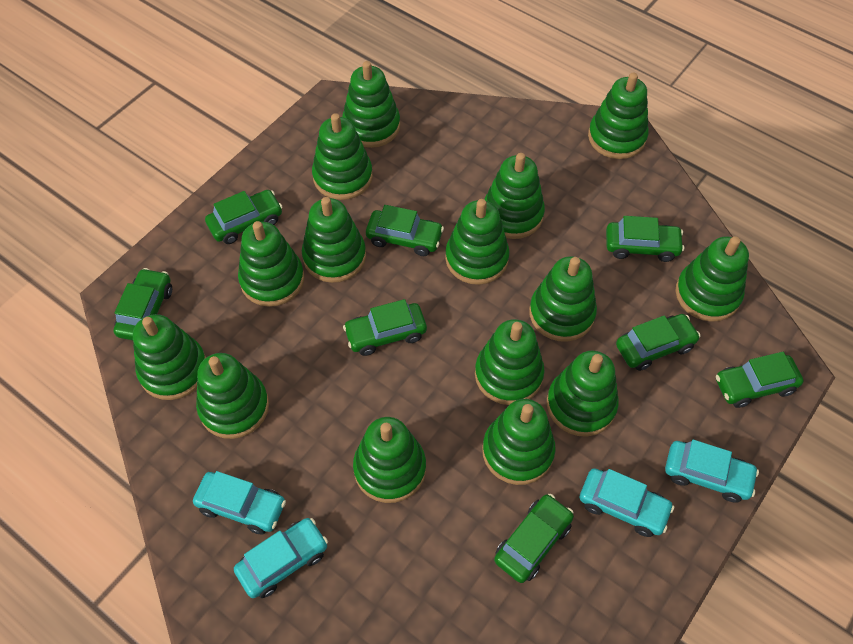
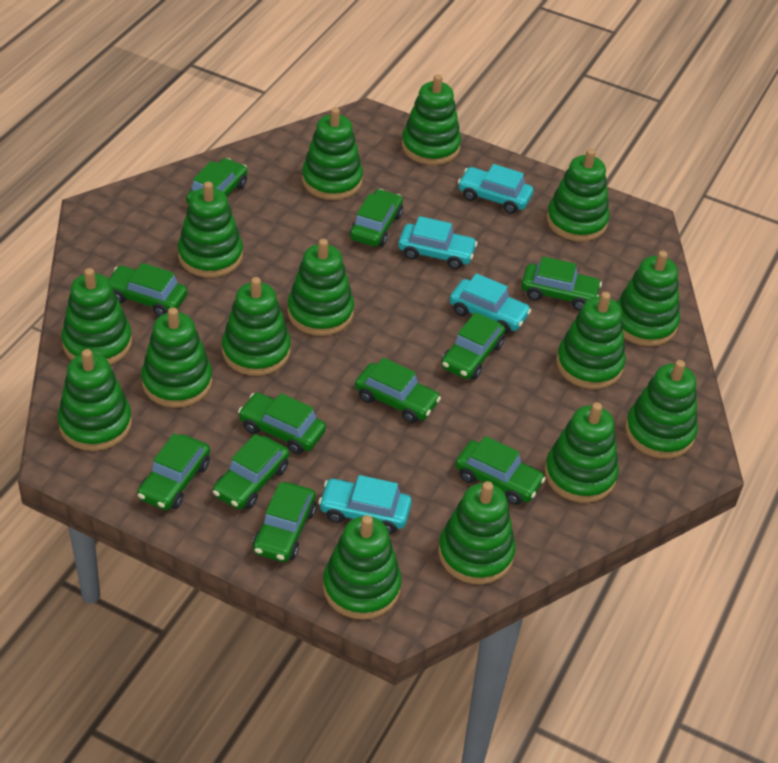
green car: [114,268,172,340] [205,190,283,244] [343,299,427,356] [366,205,444,256] [494,494,574,583] [606,216,684,262] [616,314,701,371] [716,352,804,408] = 8 -> [108,263,188,317] [137,433,210,510] [186,158,248,205] [213,434,289,509] [238,392,326,454] [253,482,317,562] [350,189,403,247] [355,358,441,423] [441,312,505,380] [455,436,546,505] [521,256,602,311] = 11

